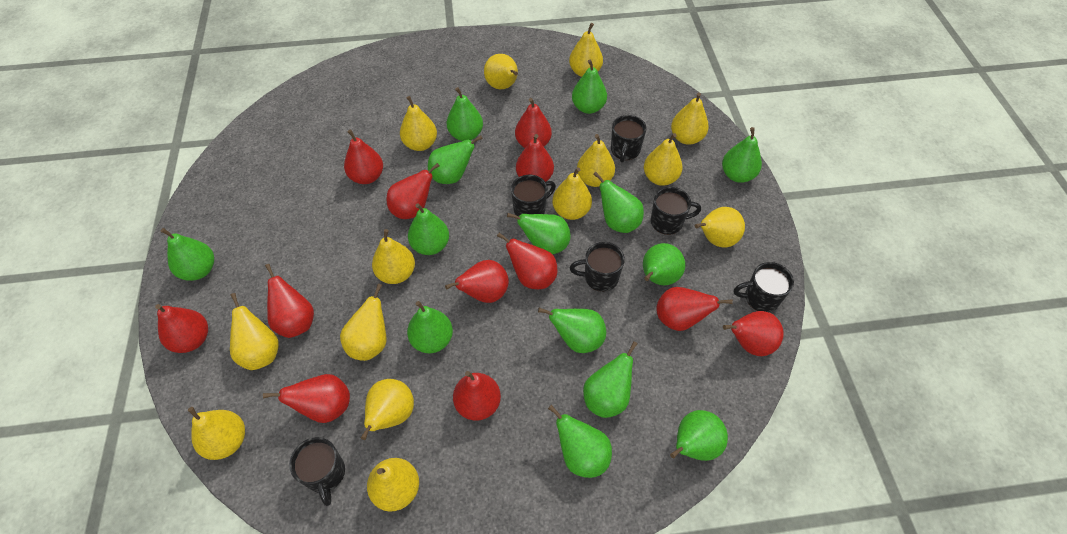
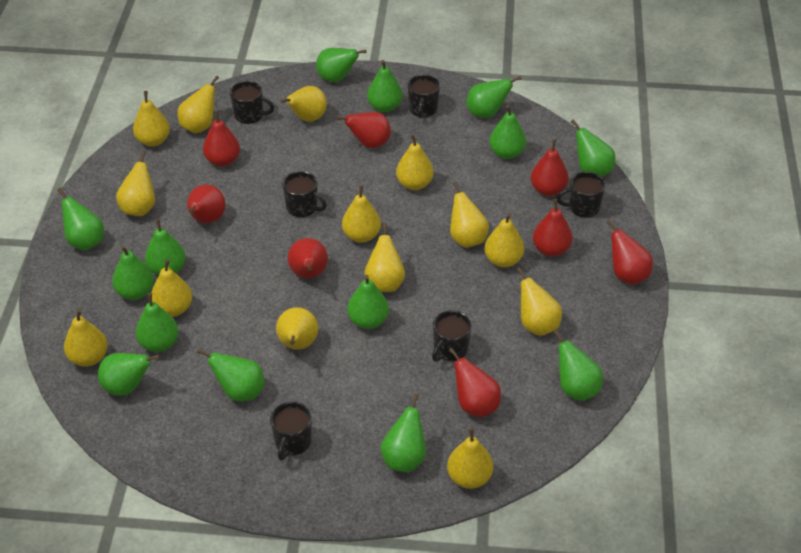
red pear: [155,304,208,353] [263,374,350,423] [265,264,314,338] [344,130,383,184] [386,163,439,219] [445,260,509,303] [453,371,501,421] [497,233,557,289] [515,98,552,148] [516,134,554,182] [656,287,733,331] [723,311,784,356] = 12 -> [187,185,225,223] [203,110,240,166] [288,238,328,278] [336,112,391,148] [448,348,501,418] [531,139,569,196] [533,199,573,257] [606,220,653,285] = 8

